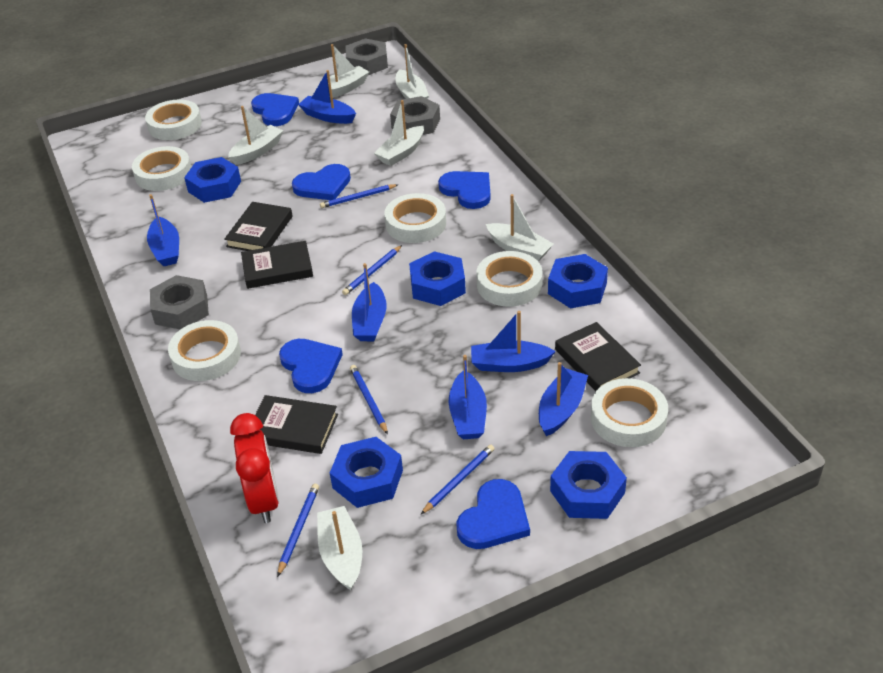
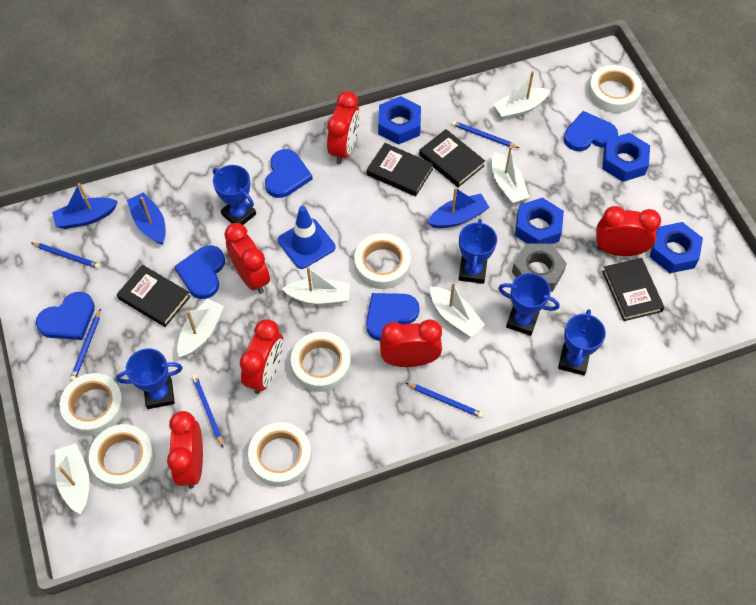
blue boat: [147,194,179,266] [298,70,356,124] [352,263,387,341] [448,355,487,439] [471,311,556,372] [539,362,588,436] = 6 -> [52,183,118,229] [127,192,166,245] [427,187,490,228] = 3
blue nut: [184,157,241,203] [330,437,403,508] [409,251,466,306] [548,254,608,309] [550,451,627,519] = 5 -> [378,96,421,145] [515,197,564,244] [602,133,650,182] [650,222,703,273] = 4
blue traffic cone: none = 0 -> [278,206,335,269] = 1
blue trophy: none = 0 -> [116,348,182,409] [213,165,256,225] [459,219,497,284] [498,273,559,336] [558,309,606,375] = 5
grey nut: [150,275,209,330] [346,39,388,75] [390,96,440,135] = 3 -> [512,244,567,292] = 1
red clock: [230,413,279,523] = 1 -> [167,411,203,489] [224,223,270,294] [240,319,283,394] [327,91,360,164] [380,319,442,367] [596,206,661,256] = 6

